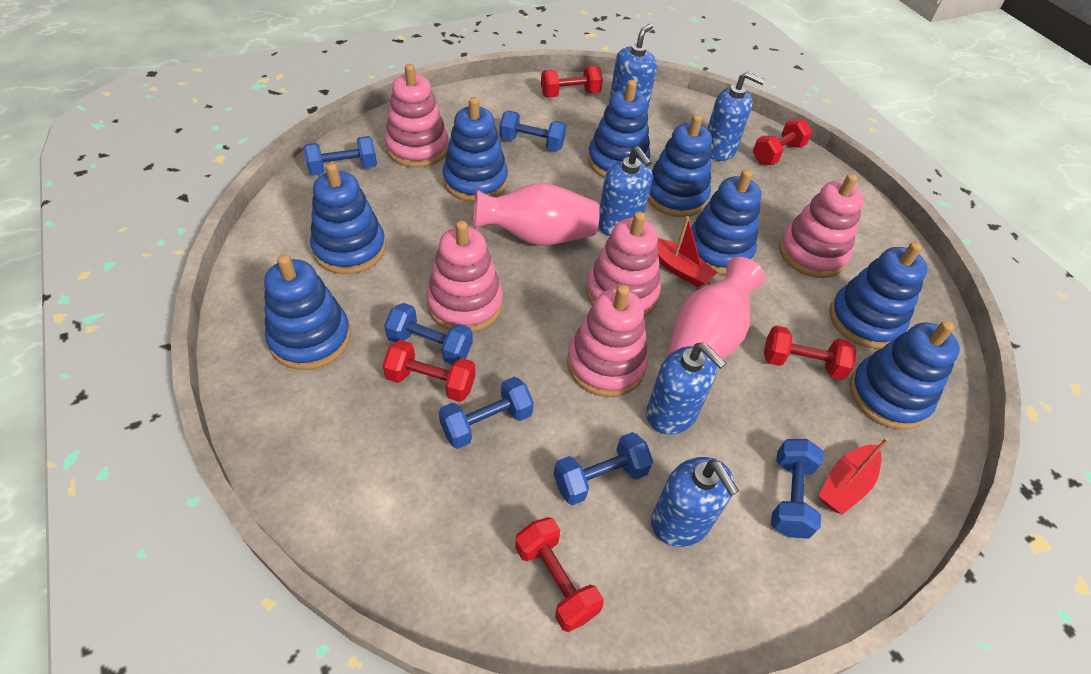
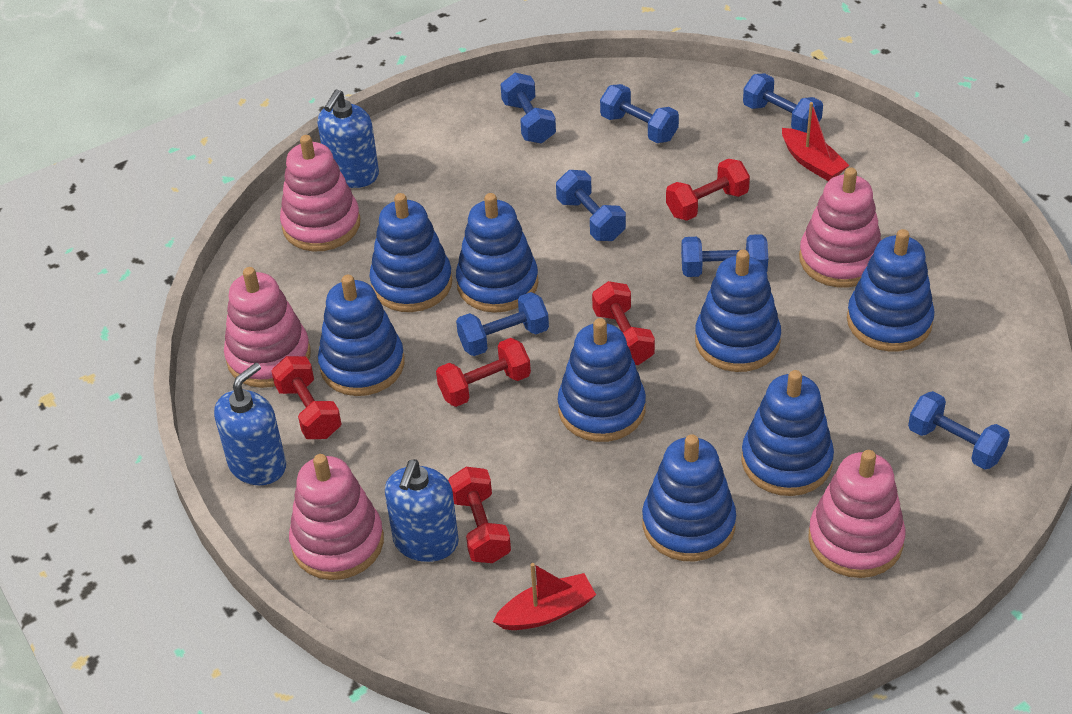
blue dumbbell: [303,136,377,176] [384,303,473,365] [439,377,534,449] [499,111,566,151] [554,432,653,505] [771,439,824,539] = 6 -> [456,292,549,356] [500,73,556,143] [556,170,626,241] [600,84,679,143] [681,234,768,277] [743,73,823,133] [908,391,1010,470] = 7
blue soap dispenser: [598,146,653,236] [609,24,657,111] [646,343,726,435] [651,457,739,547] [707,72,765,161] = 5 -> [214,363,286,485] [318,89,379,188] [385,459,459,562] = 3
pink vase: [473,183,600,246] [667,257,765,359] = 2 -> none = 0

